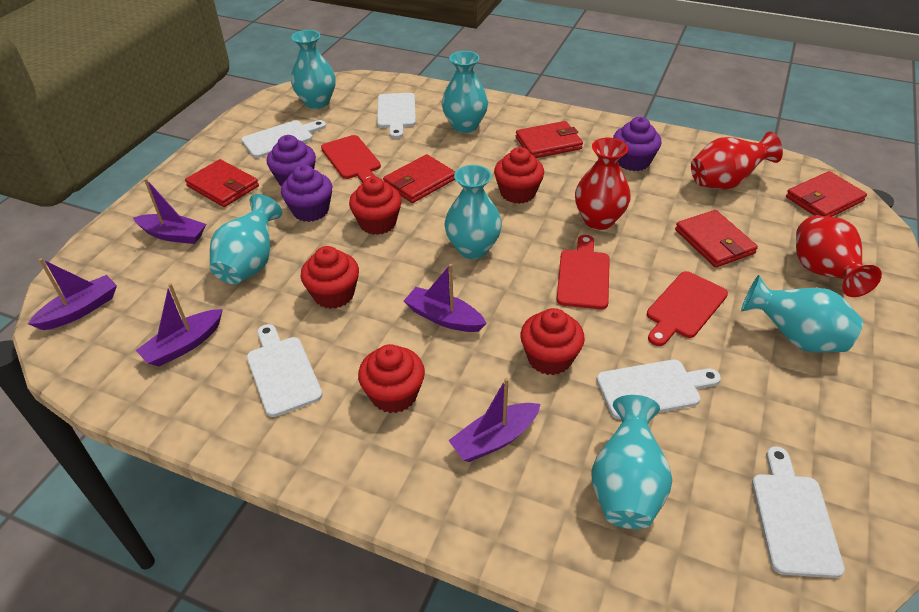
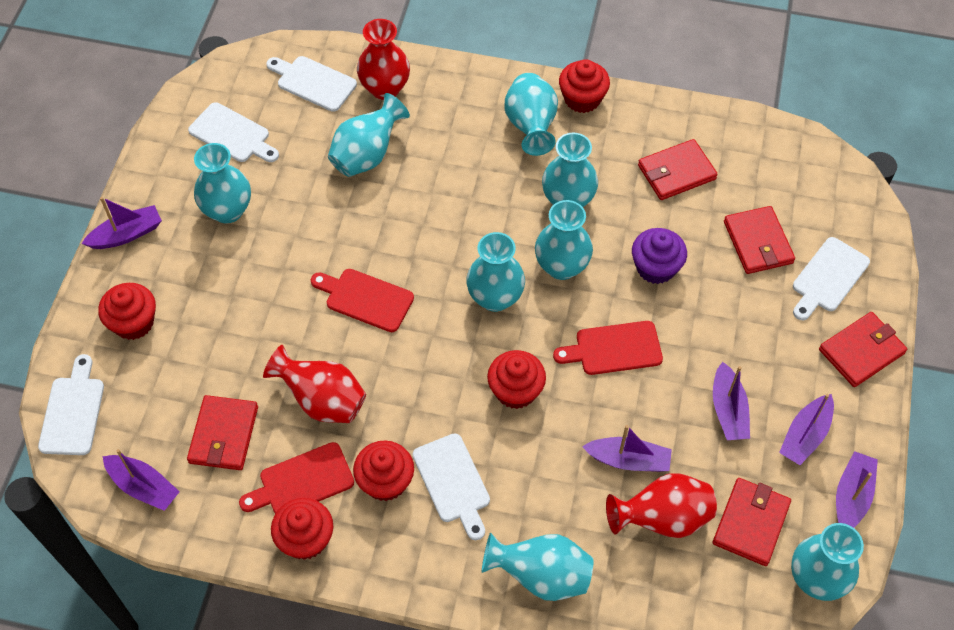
purple boat: [28,258,117,330] [133,178,206,244] [136,283,223,367] [404,264,487,332] [448,378,541,462] = 5 -> [82,197,162,249] [103,449,180,511] [582,425,672,472] [713,362,750,440] [779,394,834,465] [836,451,878,528] = 6
purple cupcake: [267,135,316,186] [281,164,332,222] [613,117,662,171] = 3 -> [632,228,687,284] = 1
turquoise vase: [210,194,282,284] [291,30,336,109] [442,51,488,133] [445,165,502,259] [591,395,672,529] [741,275,863,353] = 6 -> [194,143,251,224] [328,93,410,177] [466,232,525,312] [482,532,594,601] [505,73,558,156] [535,200,593,280] [542,133,598,207] [791,523,864,601] = 8

